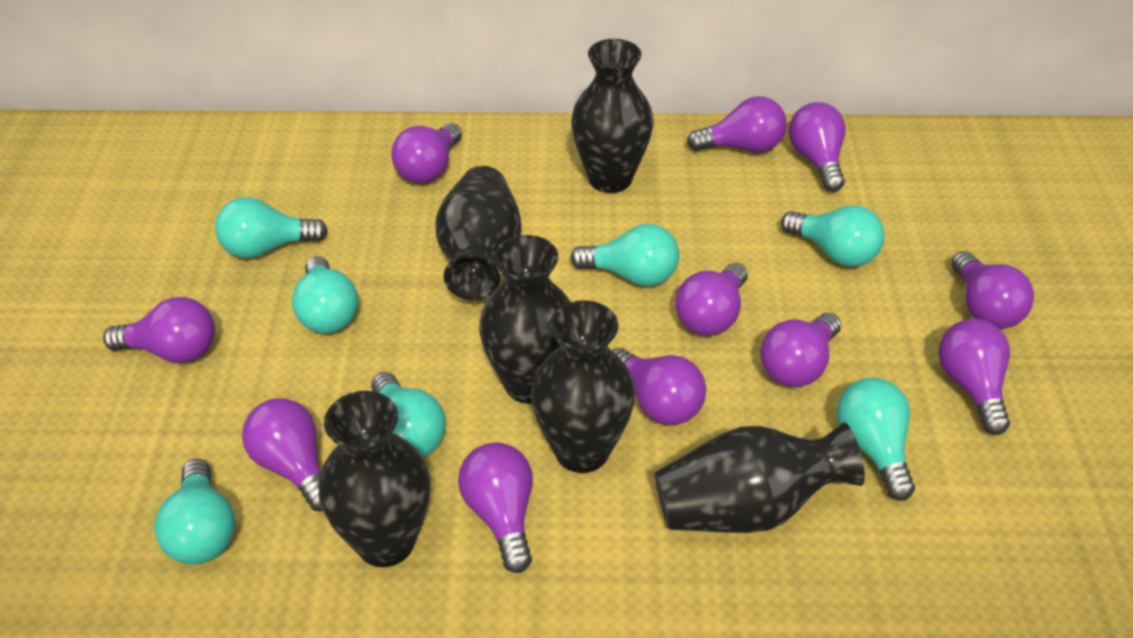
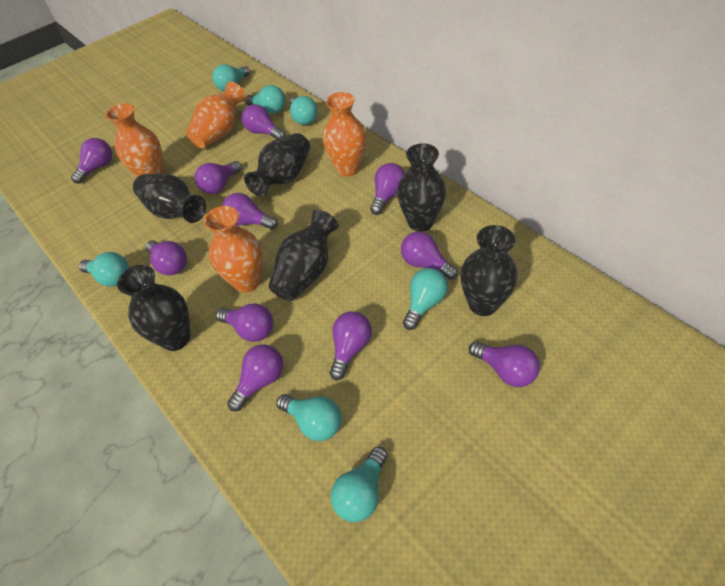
orange vase: none = 0 -> [106,103,164,177] [186,81,247,148] [204,206,262,293] [323,92,366,177] = 4

